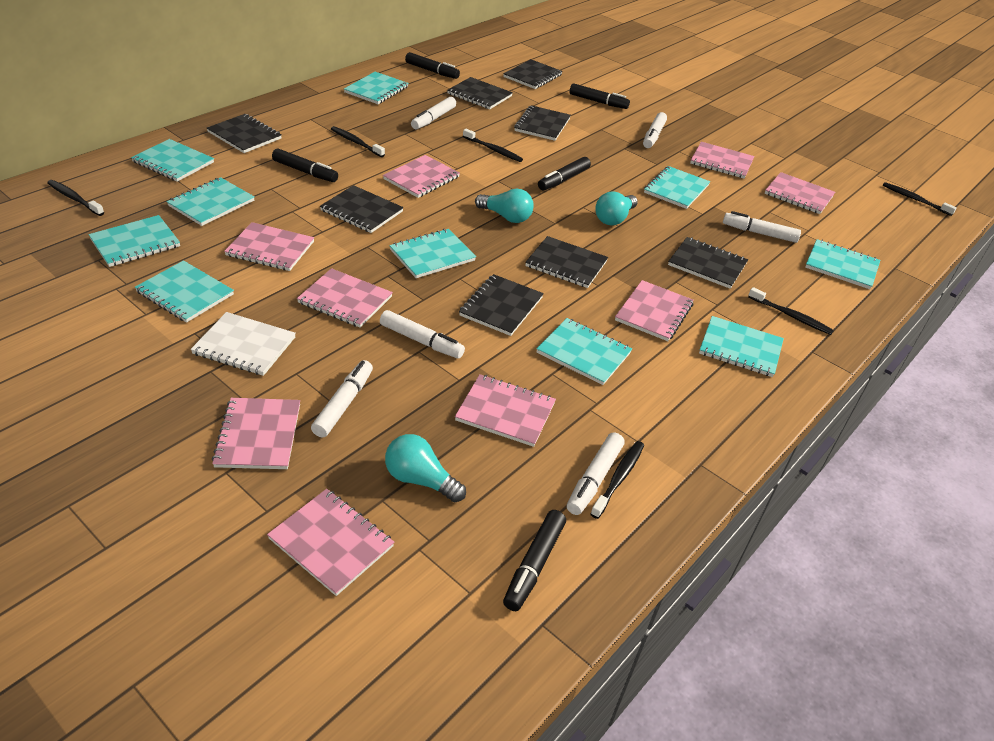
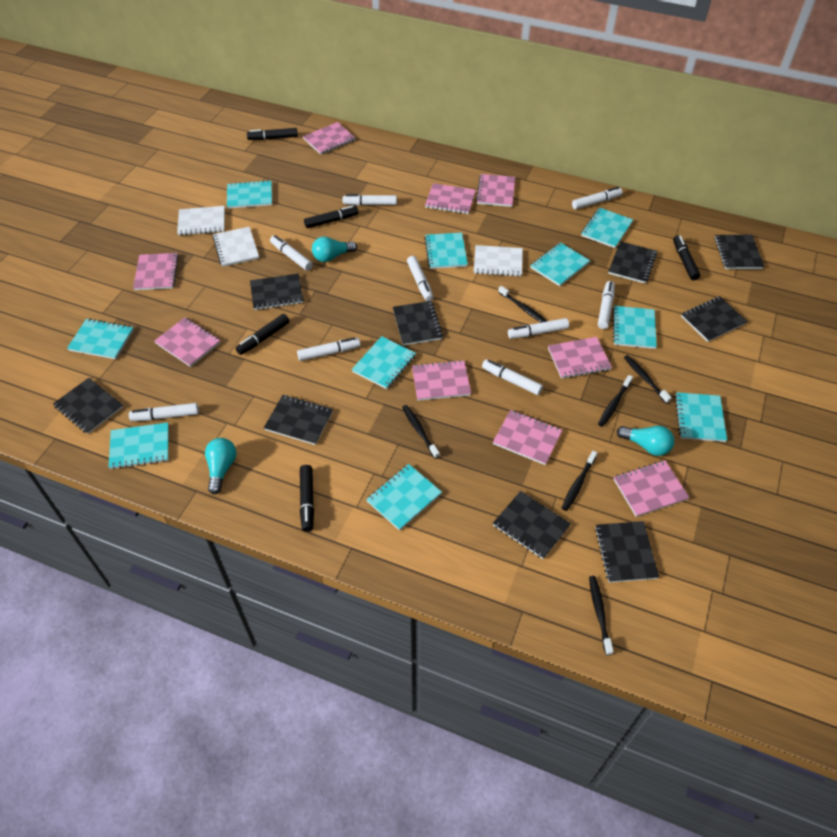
black notebook: [207,114,281,153] [320,185,404,233] [447,77,513,109] [459,274,544,336] [503,59,563,89] [514,105,571,141] [525,236,608,288] [668,237,748,289] = 8 -> [53,378,123,434] [250,273,303,310] [264,395,333,445] [393,301,443,346] [493,491,571,559] [595,521,659,583] [608,241,657,284] [681,296,747,342] [714,235,764,269] = 9
white marker: [311,360,373,438] [380,310,465,359] [411,97,456,129] [567,433,625,515] [643,112,667,148] [723,211,801,243] = 6 -> [129,403,199,421] [270,235,313,271] [297,337,361,361] [343,194,397,206] [407,256,433,301] [482,359,543,395] [508,318,569,339] [572,187,623,209] [598,281,615,329] = 9
white notebook: [191,312,296,376] = 1 -> [177,206,225,236] [213,227,259,267] [474,245,523,277] = 3

